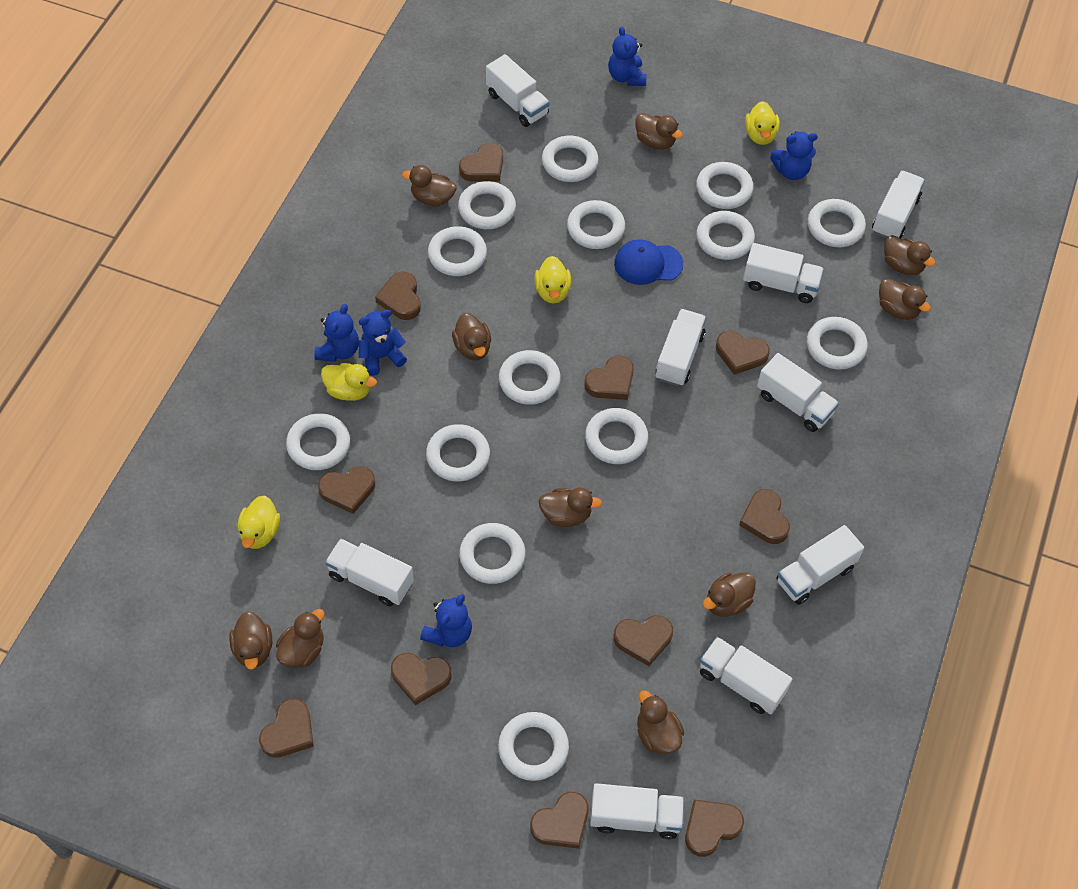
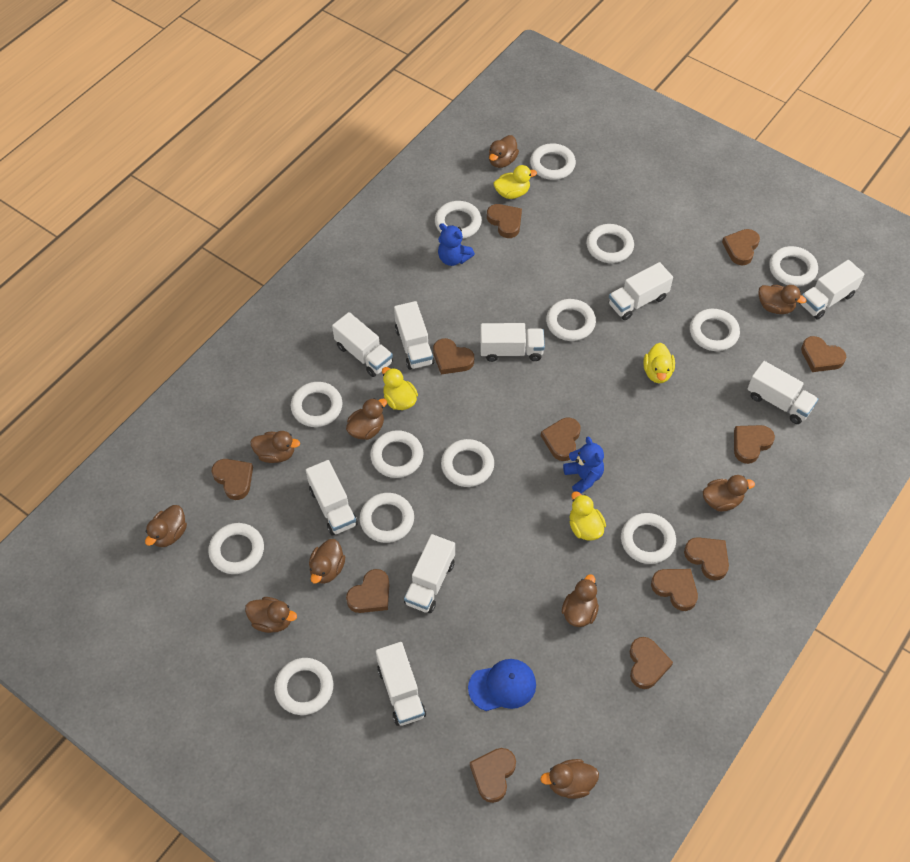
blue teddy bear: [314,304,359,362] [359,310,407,376] [420,594,472,647] [608,27,647,86] [770,131,818,180] = 5 -> [438,223,475,266] [563,437,604,494] = 2
brown heart: [259,698,314,758] [318,466,375,514] [375,272,421,320] [391,653,451,705] [459,143,503,182] [530,792,589,849] [584,356,634,400] [614,615,673,666] [685,799,744,857] [716,331,770,375] [739,489,790,544] = 11 -> [212,459,253,500] [346,569,389,613] [433,338,474,375] [470,748,516,803] [487,204,522,238] [541,418,580,461] [630,637,673,689] [651,569,698,611] [684,537,729,581] [722,229,760,265] [734,425,775,464] [801,336,846,372] = 12
white ring: [286,413,350,470] [426,424,490,482] [428,226,487,276] [458,181,516,229] [459,523,526,584] [498,712,569,781] [499,350,561,405] [542,136,599,182] [567,200,625,249] [585,408,648,464] [696,162,753,209] [696,211,755,260] [807,317,868,370] [808,199,866,247] = 14 -> [208,523,264,574] [274,658,333,715] [291,382,342,427] [360,493,414,543] [370,430,423,478] [435,201,482,239] [441,439,494,487] [530,143,576,180] [546,299,596,341] [586,224,634,263] [621,513,676,564] [690,309,740,351] [769,246,818,287] = 13

